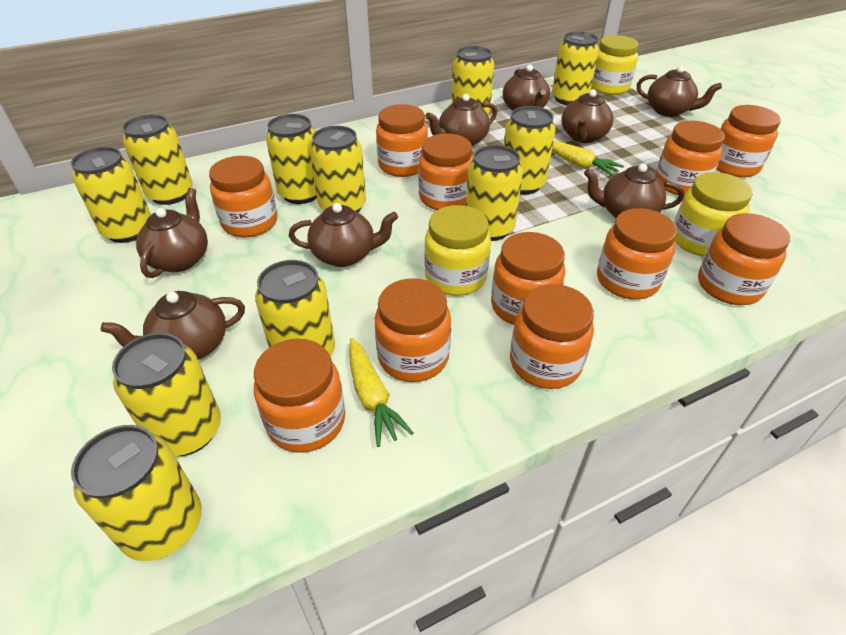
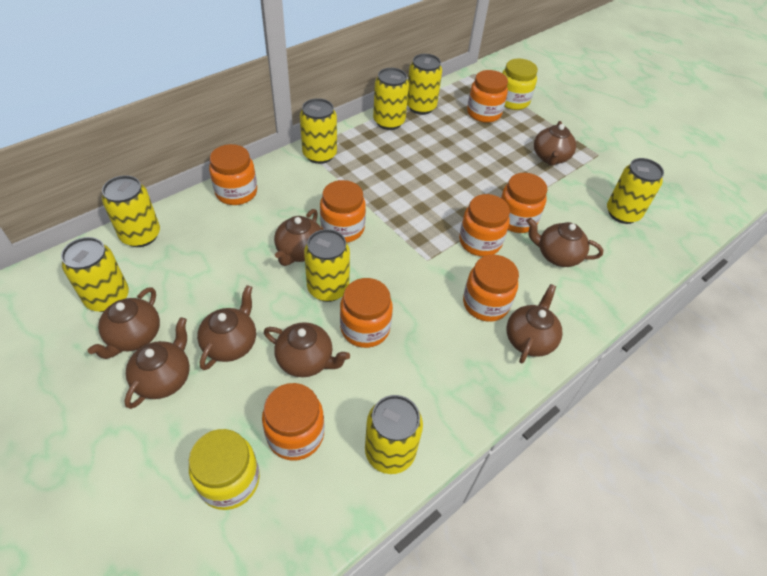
orange jar: [209,156,277,237] [254,339,345,453] [375,278,451,382] [376,104,428,177] [418,133,474,210] [491,232,566,325] [510,284,594,389] [597,208,677,299] [655,121,725,196] [698,213,790,305] [716,105,781,178] = 11 -> [209,144,257,205] [262,383,324,461] [320,180,366,243] [340,278,393,348] [459,194,510,257] [463,255,519,322] [467,70,508,123] [501,173,548,233] = 8
yellow can: [71,147,151,243] [71,425,202,561] [112,333,221,456] [122,114,193,205] [255,260,335,357] [266,114,317,204] [310,126,366,212] [452,46,494,114] [466,145,523,241] [504,106,555,195] [552,31,599,105] = 11 -> [61,237,129,312] [102,175,160,247] [300,98,337,164] [304,229,350,302] [365,395,423,474] [373,68,409,130] [407,54,442,115] [607,158,664,224] = 8
yellow carrot: [349,338,413,447] [552,141,624,177] = 2 -> none = 0
yellow jar: [424,205,491,296] [591,35,639,95] [674,172,753,257] = 3 -> [189,429,260,510] [502,58,538,110] = 2

